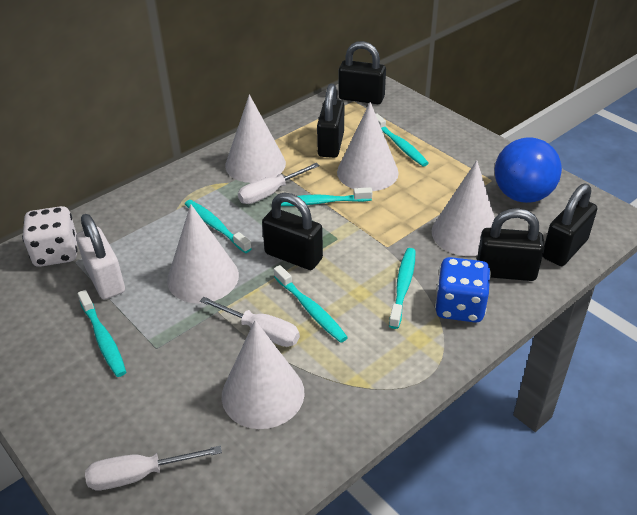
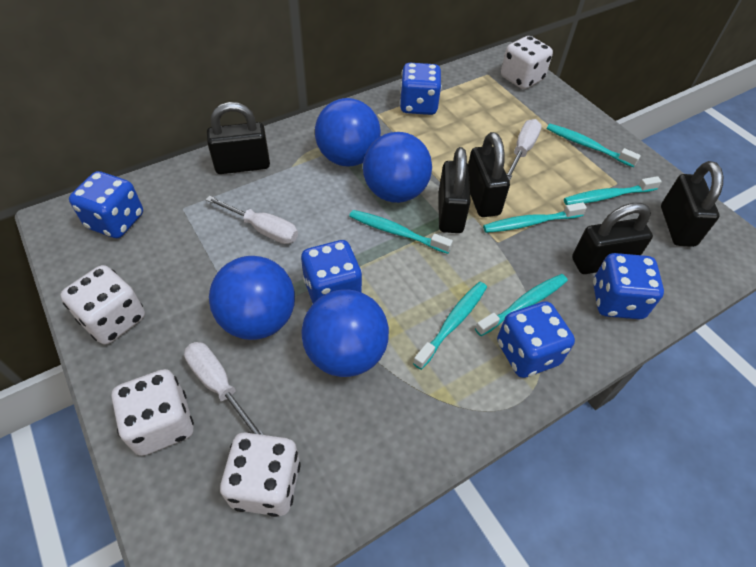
blue ball: [494,137,562,203] = 1 -> [209,256,295,340] [301,289,389,377] [315,98,381,166] [363,132,432,203] = 4
blue dice: [435,257,491,323] = 1 -> [69,171,143,238] [301,240,362,303] [399,63,442,115] [497,302,575,378] [593,253,664,319] = 5
white cone: [167,204,239,304] [222,320,305,429] [225,94,286,183] [337,102,399,191] [432,160,495,256] = 5 -> none = 0
white dice: [22,206,78,267] = 1 -> [60,265,145,344] [111,369,194,456] [220,432,301,517] [501,36,553,89] = 4
white padlock: [76,214,125,300] = 1 -> none = 0

